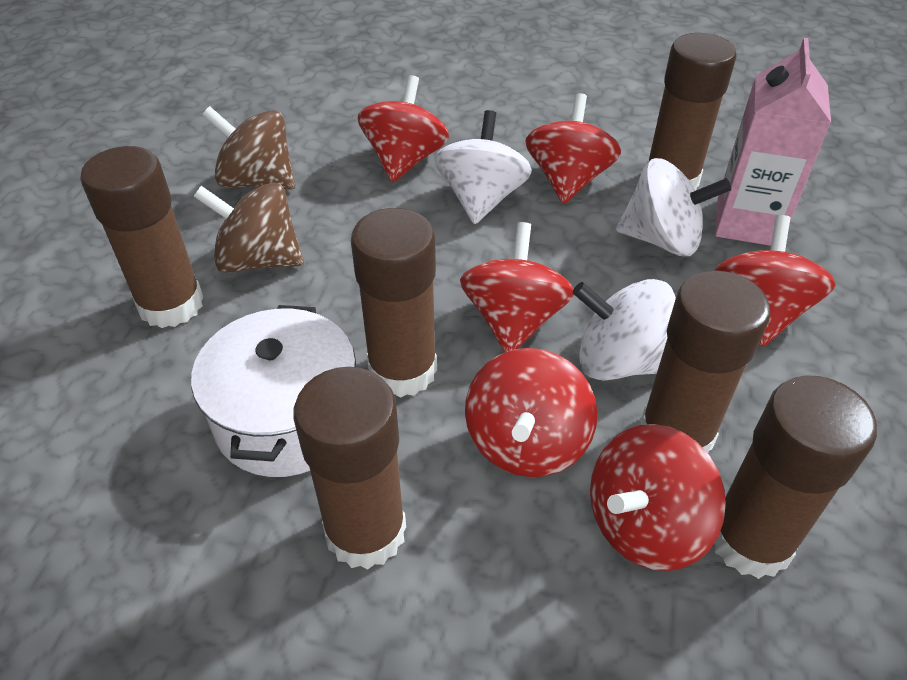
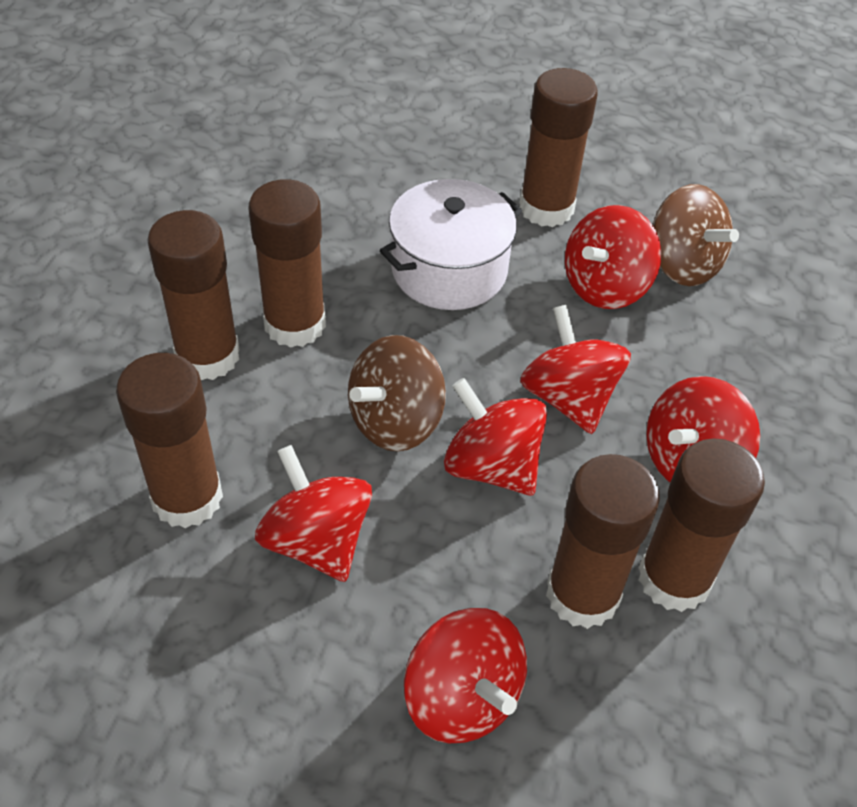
pink carton: [715,38,831,246] = 1 -> none = 0
white spinning top: [434,110,532,224] [573,279,676,381] [616,158,731,256] = 3 -> none = 0

